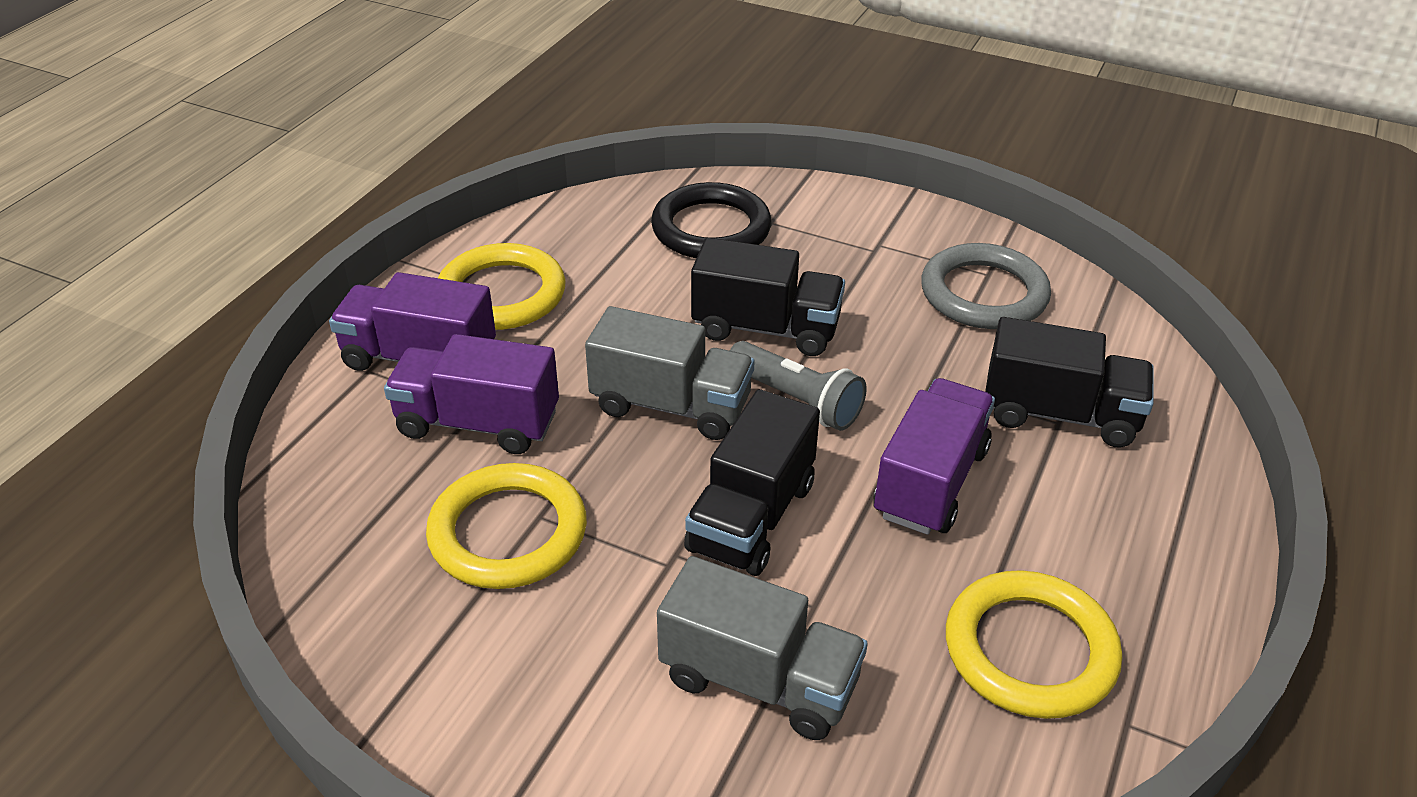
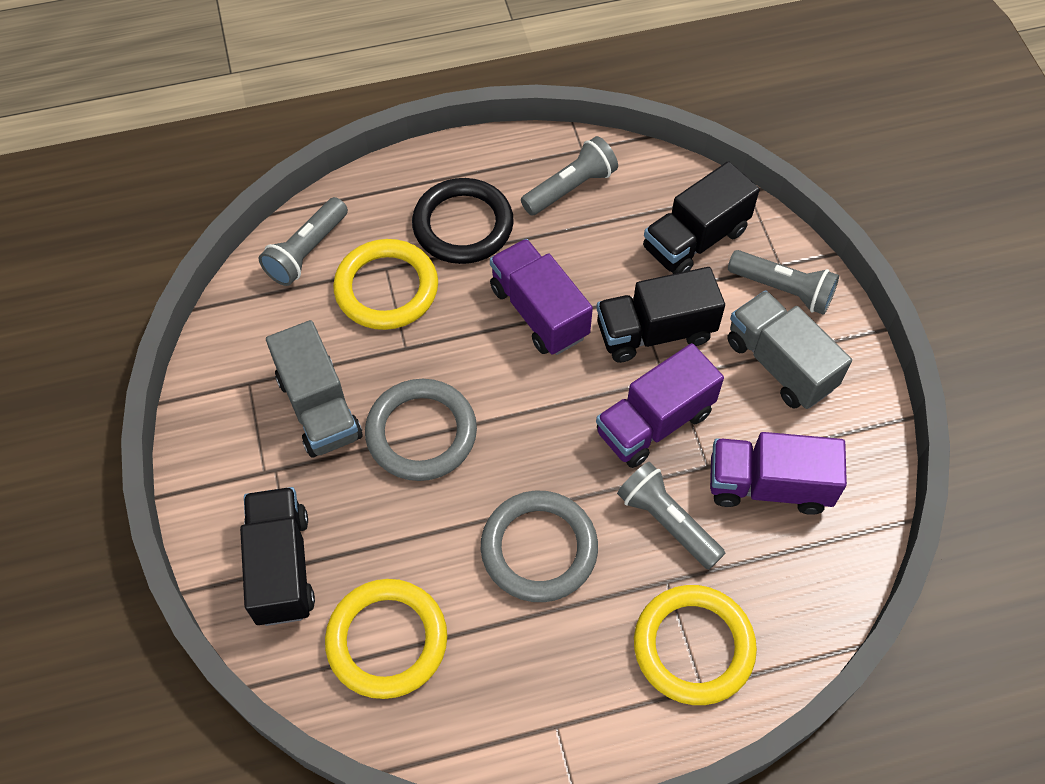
grey flashlight: [730,341,867,431] = 1 -> [259,197,348,286] [521,136,618,216] [617,462,725,570] [728,250,839,315] = 4
grey ring: [921,243,1051,329] = 1 -> [365,379,477,481] [481,491,598,602] = 2

